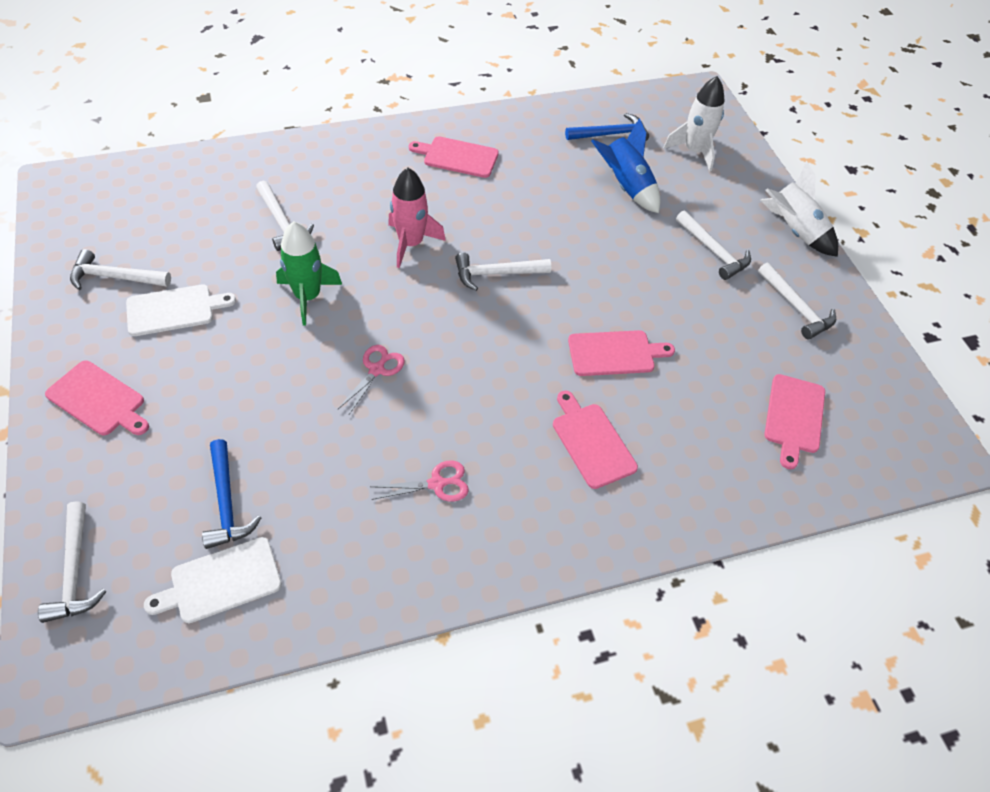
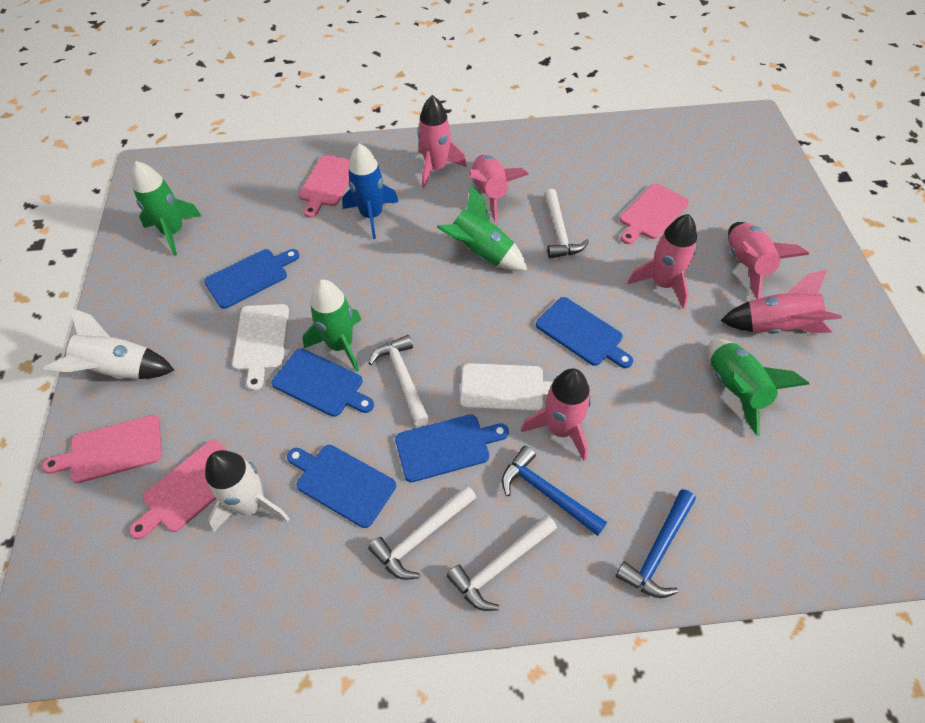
blue cutting board: none = 0 -> [204,249,299,309] [272,349,374,417] [287,445,396,528] [395,414,509,482] [536,297,633,368] = 5
green rocket: [276,221,342,325] = 1 -> [131,161,202,256] [302,279,361,372] [437,186,527,271] [708,339,809,436] = 4
pink cutting board: [45,360,149,435] [409,136,499,178] [553,391,638,489] [568,330,675,376] [764,374,825,469] = 5 -> [42,415,162,483] [129,440,227,539] [299,155,350,218] [620,183,689,244] = 4
pink rocket: [388,168,446,268] = 1 -> [417,95,467,188] [469,155,529,222] [521,368,591,461] [628,214,697,309] [720,269,842,334] [728,222,809,299] = 6
pink scissors: [337,345,405,416] [371,460,469,502] = 2 -> none = 0
white hammer: [38,501,106,623] [70,249,171,290] [256,181,314,251] [455,252,551,291] [676,211,751,280] [758,262,836,339] = 6 -> [368,485,477,580] [369,335,430,426] [446,515,557,611] [544,189,589,258] = 4

